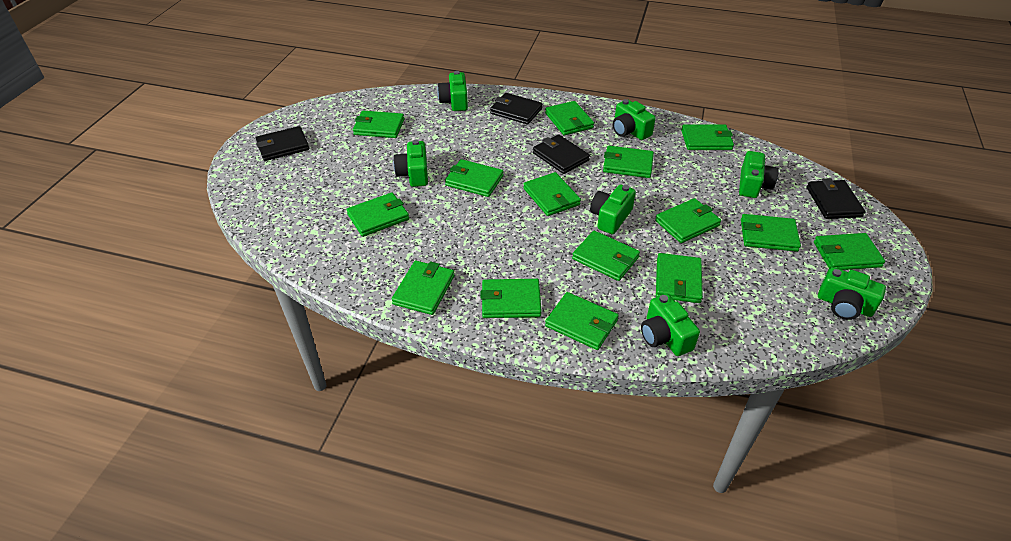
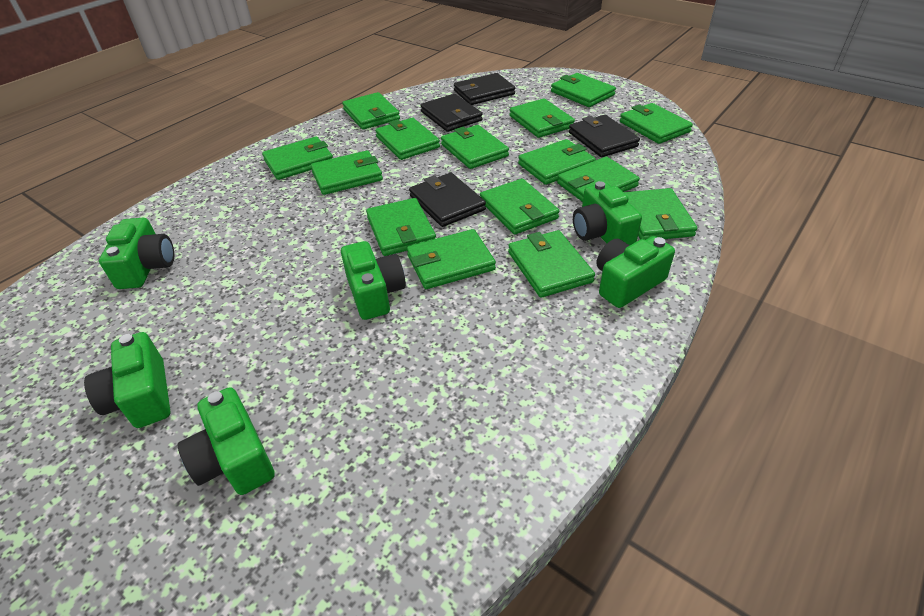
green camera: [393,140,428,187] [437,71,468,111] [590,184,636,234] [613,99,656,140] [641,294,700,356] [739,151,779,198] [818,267,886,320] = 7 -> [84,332,171,428] [99,218,174,289] [178,387,275,495] [341,241,406,320] [573,181,642,245] [596,236,675,308] = 6

